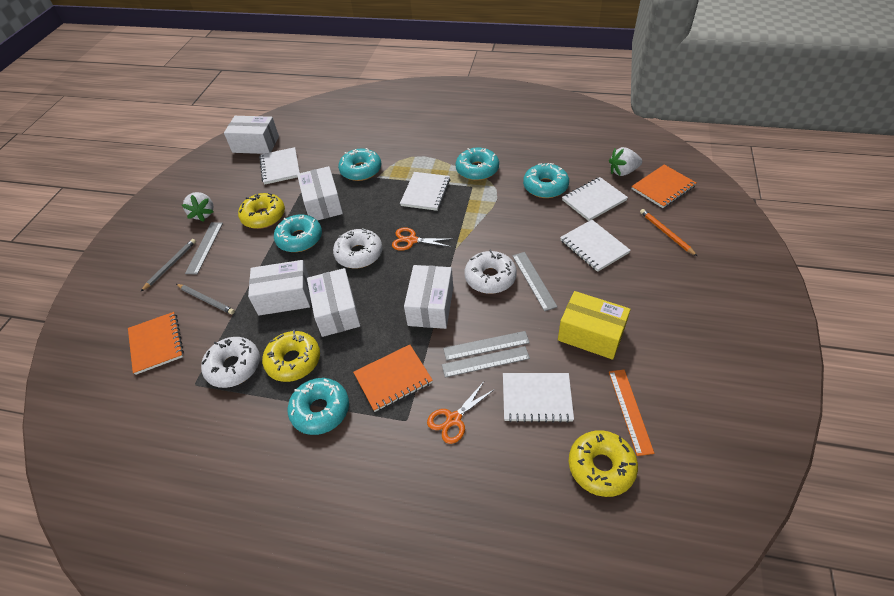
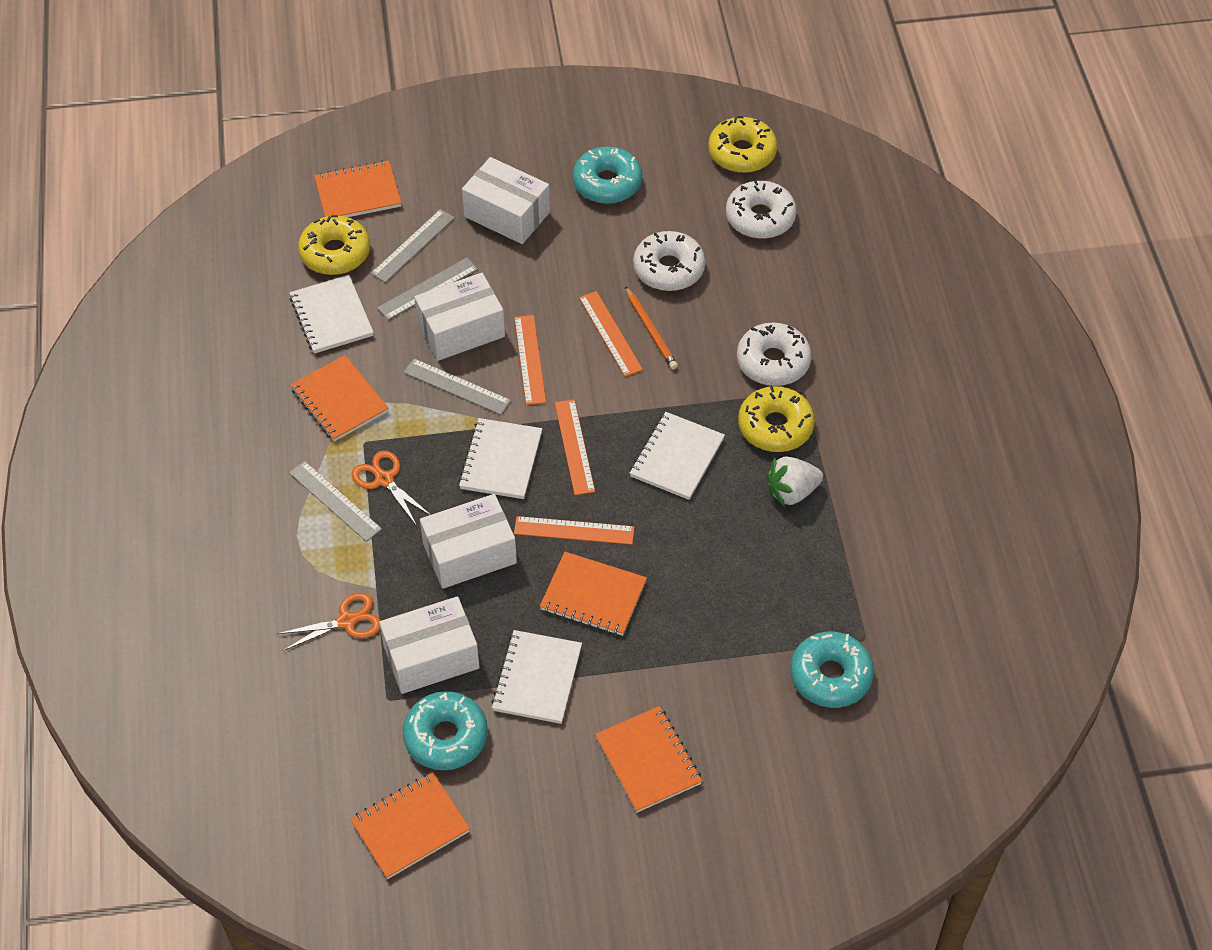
grey pencil: [141,239,196,291] [176,284,235,314] = 2 -> none = 0
orange notebook: [128,312,184,375] [353,345,433,412] [632,165,696,208] = 3 -> [290,355,389,442] [314,160,402,217] [350,772,470,879] [540,552,647,636] [595,706,702,813] = 5
orange ruler: [609,370,654,456] = 1 -> [514,315,546,405] [514,516,634,545] [555,399,595,495] [579,291,643,377] = 4
turquoise donut: [274,215,322,252] [288,378,349,435] [338,148,381,181] [456,148,499,181] [523,163,569,198] = 5 -> [403,691,488,770] [573,147,642,204] [790,632,874,708] = 3
white box: [224,116,279,154] [248,260,310,316] [297,166,343,221] [307,268,361,337] [404,265,453,329] = 5 -> [379,596,480,694] [414,273,505,361] [420,494,517,589] [462,157,550,244] = 4
white notebook: [259,147,300,185] [400,172,450,211] [503,373,574,423] [560,220,631,272] [562,177,628,221] = 5 -> [289,275,374,354] [458,418,542,499] [491,630,582,724] [630,412,725,500] = 4
white strawberry: [182,192,214,222] [609,147,642,176] = 2 -> [766,456,823,507] = 1
yellow box: [558,291,631,360] = 1 -> none = 0

